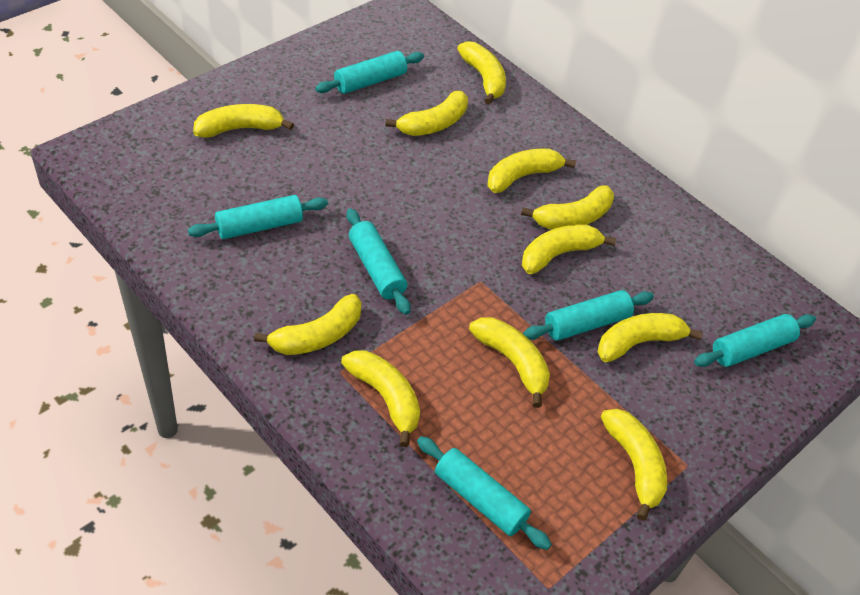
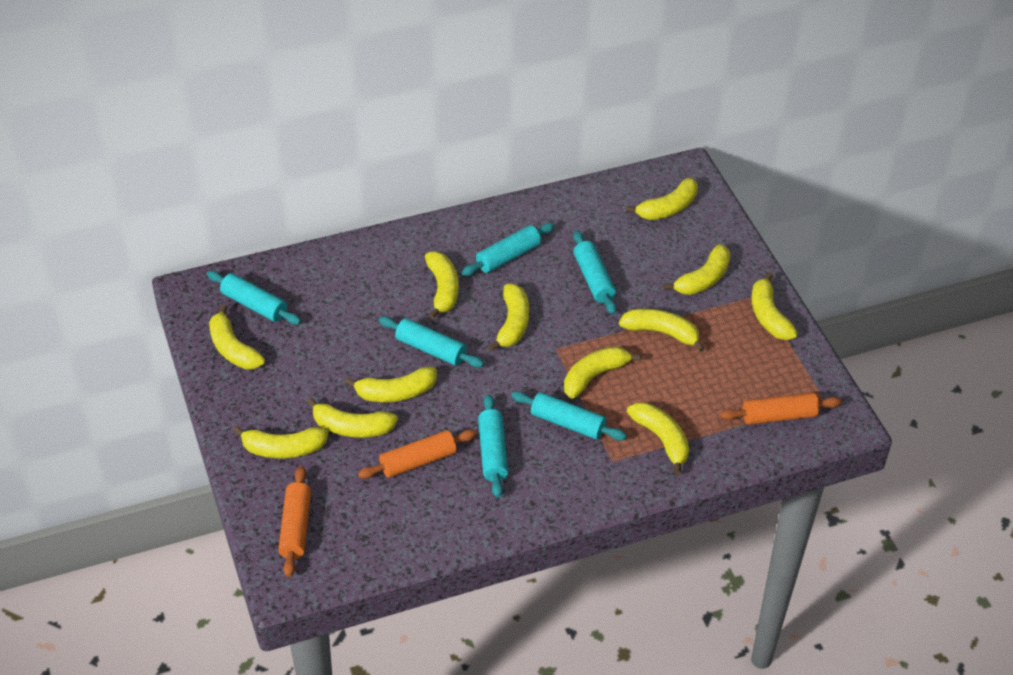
orange rolling pin: none = 0 -> [278,466,311,577] [358,429,477,479] [720,393,842,425] = 3
yellow banana: [193,104,294,138] [254,294,362,355] [341,351,420,447] [385,91,468,136] [457,41,506,105] [469,317,550,408] [487,148,576,193] [521,186,614,229] [522,225,616,274] [597,313,703,363] [601,409,667,521] = 11 -> [209,305,265,369] [233,426,329,458] [307,398,398,438] [345,367,437,402] [425,251,459,319] [488,284,529,351] [564,346,641,399] [619,309,705,352] [626,178,698,220] [627,402,689,475] [664,244,731,295] [751,272,798,340] = 12

